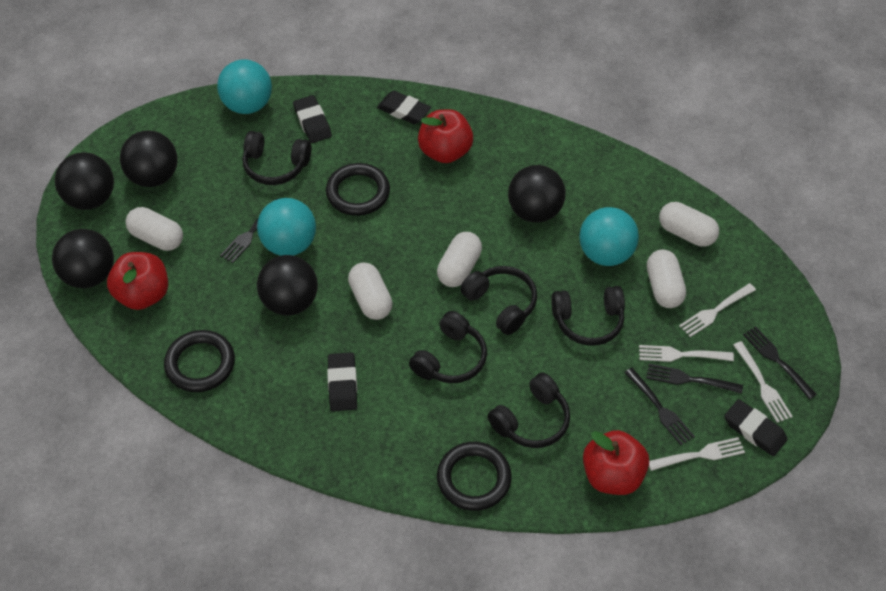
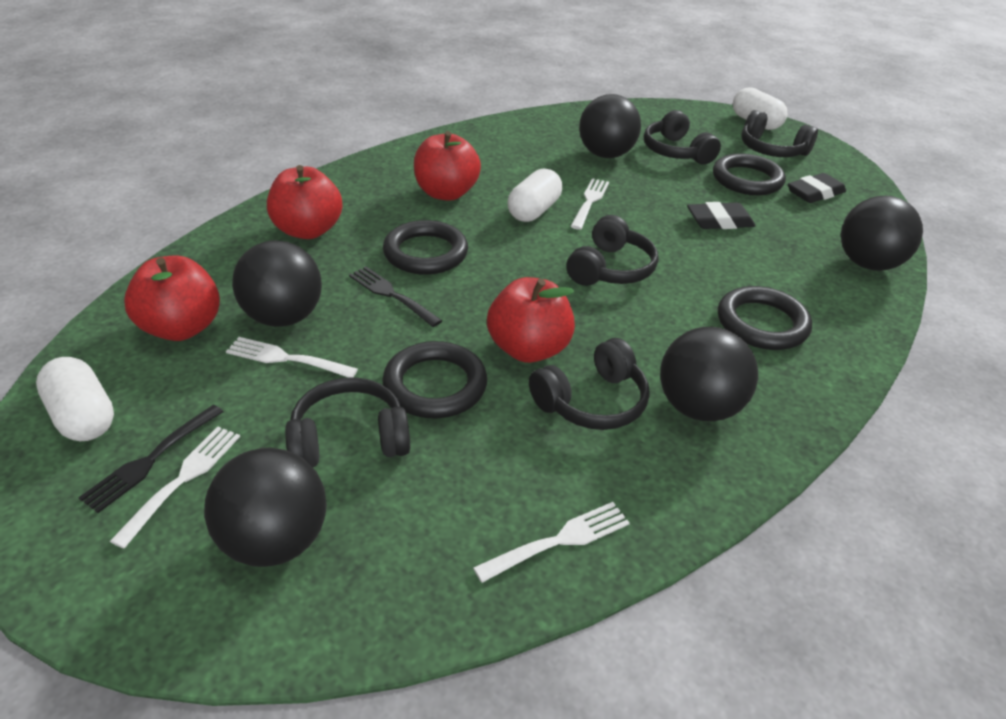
black eraser: [293,95,332,143] [327,352,357,411] [377,91,431,124] [724,399,787,456] = 4 -> [687,202,756,229] [788,173,846,203] = 2
black fork: [220,198,278,263] [624,368,695,445] [646,364,743,394] [743,326,817,399] = 4 -> [78,405,223,513] [349,266,442,327] = 2
black ring: [164,330,235,392] [326,163,390,216] [437,442,512,511] = 3 -> [382,341,487,418] [383,220,468,275] [713,153,786,195] [718,286,812,350] = 4
red apple: [107,252,168,310] [418,109,473,163] [583,430,649,495] = 3 -> [124,255,220,341] [267,165,342,239] [414,131,481,201] [487,277,575,363] = 4
turquoise ball: [217,59,272,114] [257,198,316,256] [579,207,639,266] = 3 -> none = 0
white capsule: [125,207,183,251] [348,263,393,320] [437,232,482,287] [647,250,686,308] [659,202,719,247] = 5 -> [36,357,114,441] [508,168,562,222] [733,87,787,130] = 3

